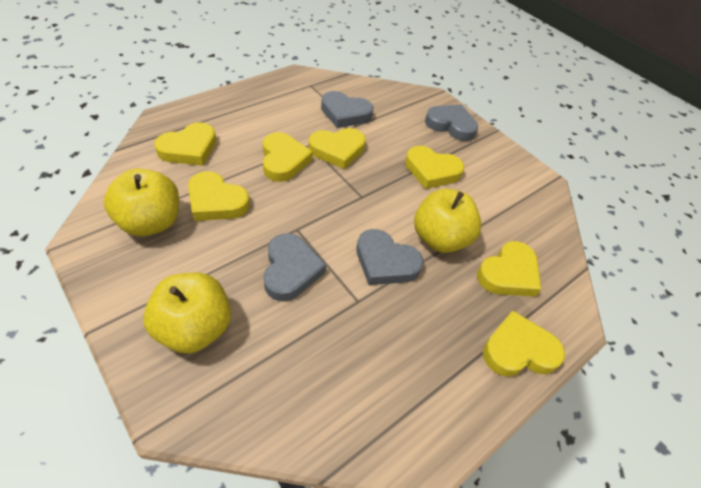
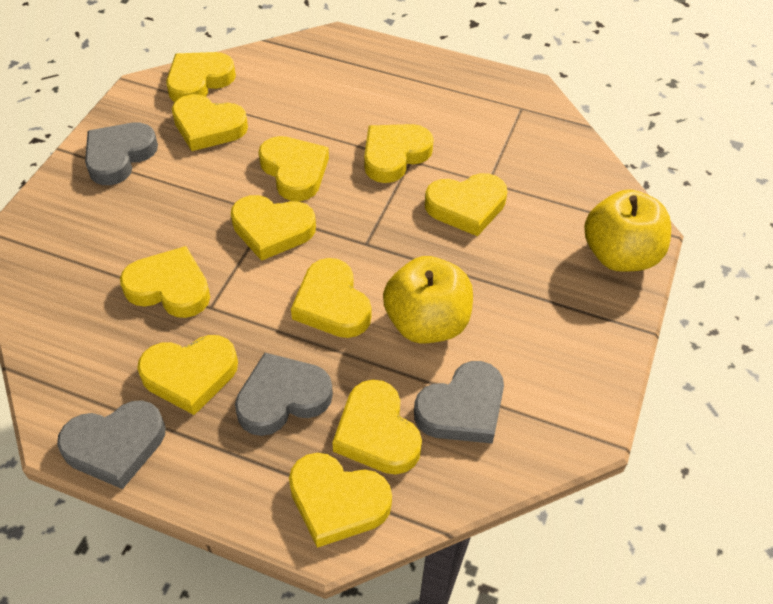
yellow apple: [104,169,179,236] [143,273,231,353] [414,189,481,253] = 3 -> [383,256,473,344] [584,189,671,272] = 2
yellow heart: [154,122,216,166] [188,171,250,221] [263,132,313,182] [309,128,366,169] [405,146,464,189] [477,241,541,297] [483,310,565,377] = 7 -> [120,246,210,318] [137,335,238,415] [166,52,236,102] [172,94,248,151] [231,195,316,261] [258,136,329,201] [289,453,392,548] [291,258,371,338] [332,380,422,475] [364,124,434,183] [425,173,507,236] = 11

